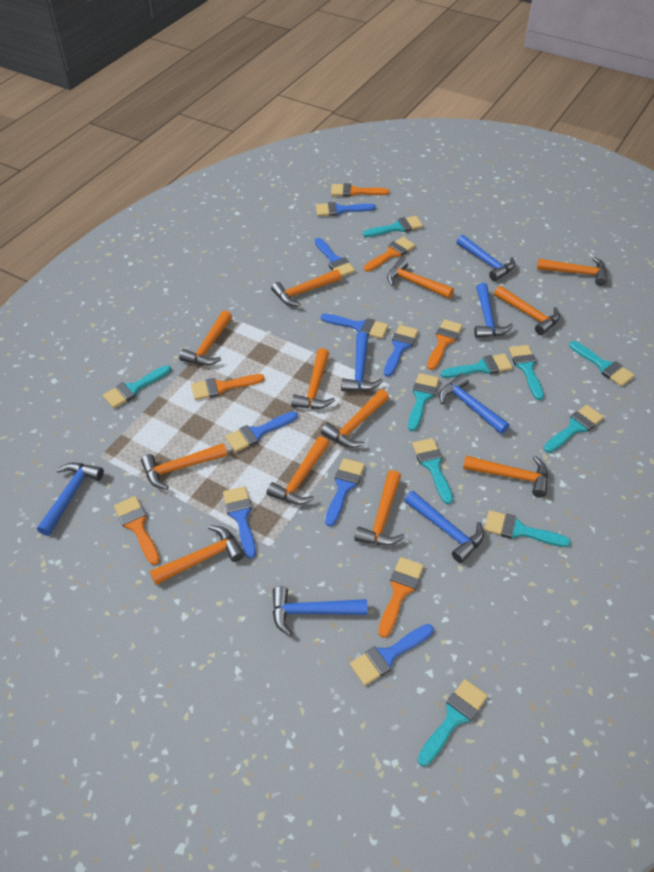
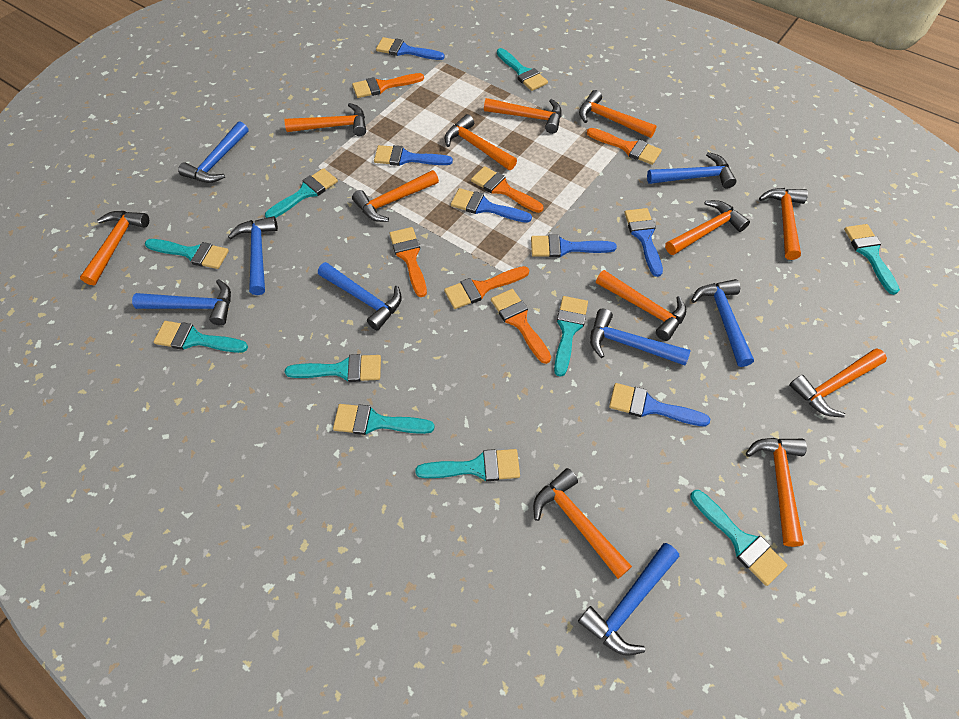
blue brush: [223,486,256,559] [225,411,298,452] [315,238,355,277] [316,202,376,216] [321,314,388,339] [325,458,365,527] [350,624,434,686] [384,325,418,377] = 8 -> [374,145,453,166] [376,37,445,60] [451,188,532,223] [531,234,617,258] [609,383,710,427] [624,208,663,277] = 6
blue hammer: [37,463,104,536] [273,586,367,636] [341,332,383,391] [404,491,484,563] [439,373,510,434] [457,235,515,281] [474,283,513,338] = 7 -> [132,279,231,326] [178,121,249,183] [228,216,278,295] [318,262,402,331] [578,543,679,656] [590,309,690,366] [647,152,736,189] [691,279,754,367] = 8

